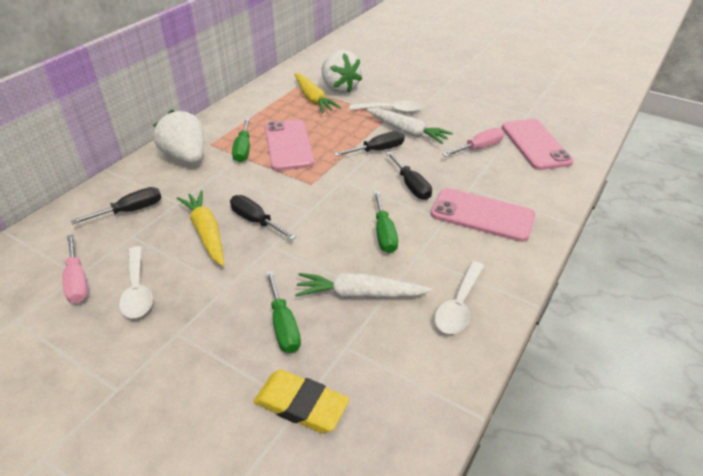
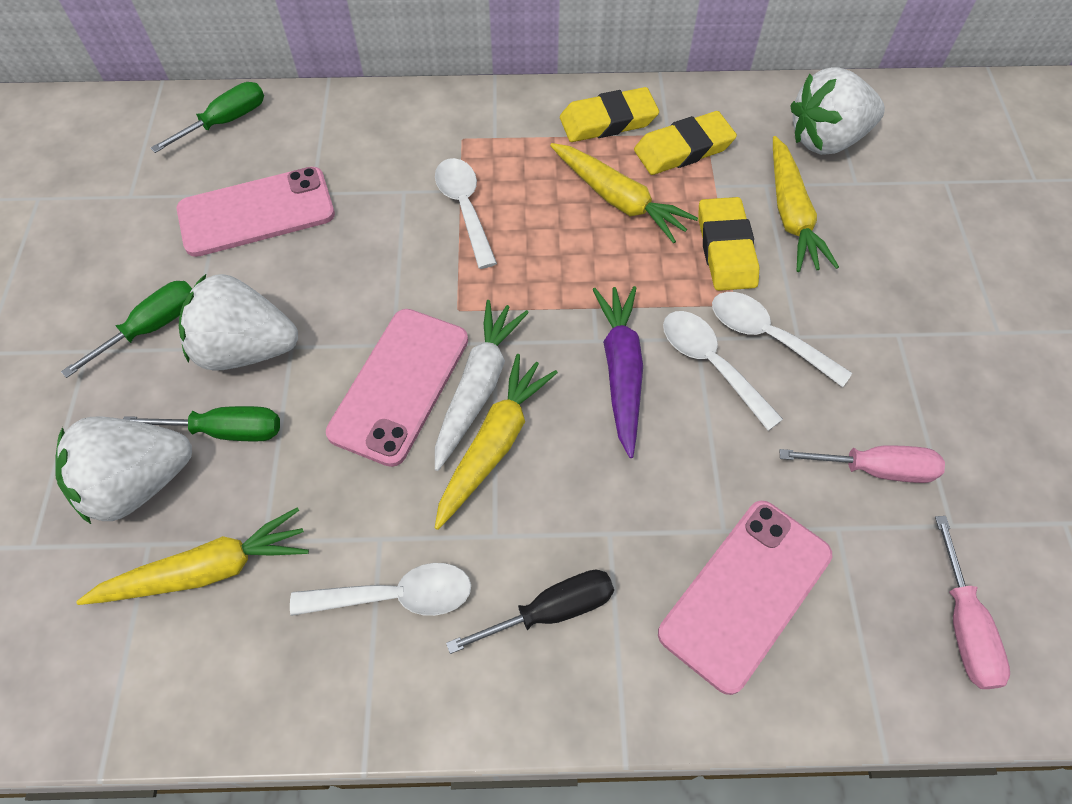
black screwdriver: [71,187,162,225] [230,195,296,240] [334,131,405,156] [386,152,432,200] = 4 -> [446,570,614,654] = 1
purple carrot: none = 0 -> [592,286,643,458] = 1
white carrot: [295,273,432,298] [367,108,453,144] = 2 -> [435,300,529,471] = 1
white spoon: [119,246,153,319] [350,100,422,113] [435,261,484,334] = 3 -> [290,563,471,616] [435,158,497,269] [663,311,783,431] [712,292,852,387] = 4
white strawberry: [154,110,204,164] [322,50,362,94] = 2 -> [55,417,192,524] [179,274,298,371] [790,67,885,155] = 3
yellow carrot: [177,190,224,266] [294,73,341,113] = 2 -> [76,508,309,605] [435,354,558,530] [550,143,698,243] [773,136,839,272] = 4
yellow eraser: [253,370,349,433] = 1 -> [560,87,659,142] [634,111,737,175] [698,197,759,291] = 3

